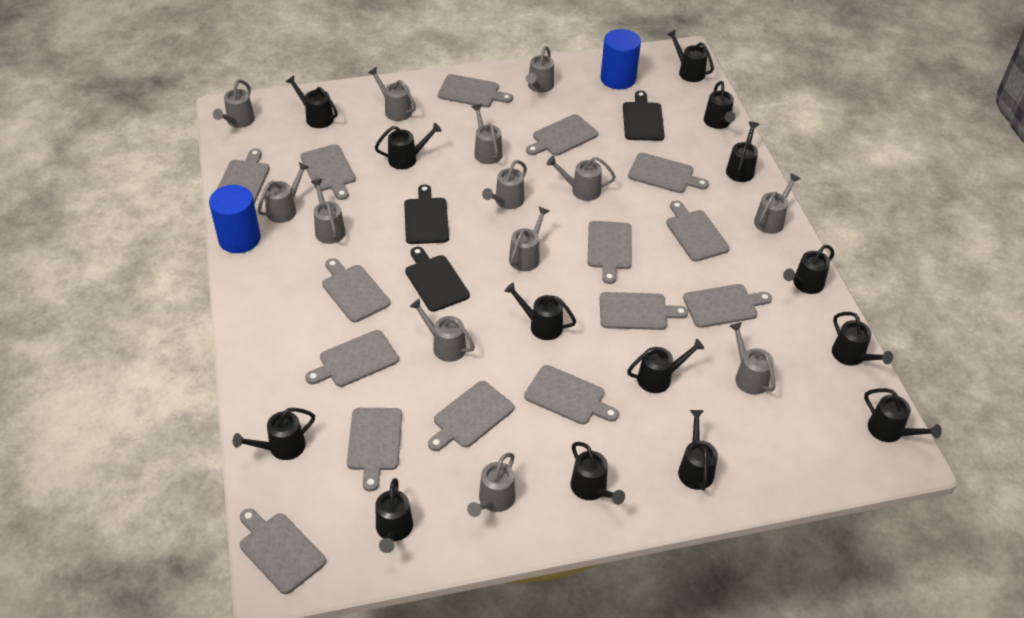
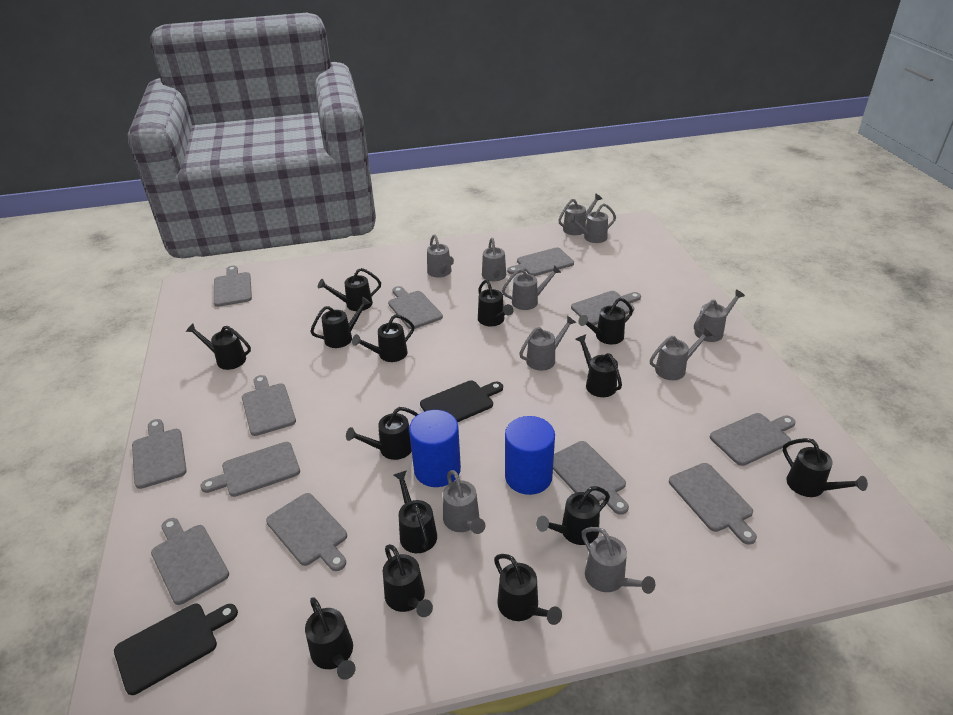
black cutting board: [404,184,449,244] [405,247,470,312] [623,91,665,141] = 3 -> [114,604,238,695] [420,380,503,422] = 2
grey cutting board: [217,149,270,203] [240,508,326,594] [301,144,356,200] [305,330,399,387] [322,258,390,322] [347,408,402,491] [428,381,514,451] [438,74,513,108] [524,365,619,424] [526,114,598,156] [588,221,632,284] [600,292,688,330] [628,153,709,193] [666,200,730,261] [683,284,772,328] = 15 -> [132,419,187,489] [151,518,229,605] [200,442,300,497] [214,266,252,307] [242,375,296,436] [266,493,347,571] [388,286,443,329] [507,247,574,276] [553,441,629,515] [571,291,641,325] [669,463,757,545] [710,413,796,466] = 12
grey watering can: [213,80,255,128] [258,162,309,223] [311,179,346,244] [368,67,416,121] [410,298,475,362] [467,453,516,517] [471,104,502,164] [482,160,527,209] [509,207,549,271] [526,46,554,93] [547,156,616,201] [730,322,776,395] [754,173,800,234] = 13 -> [427,234,454,278] [443,470,485,534] [482,238,506,281] [502,265,561,310] [519,316,576,371] [558,194,602,235] [567,203,616,243] [582,527,655,594] [650,328,713,380] [694,289,745,342] = 10

